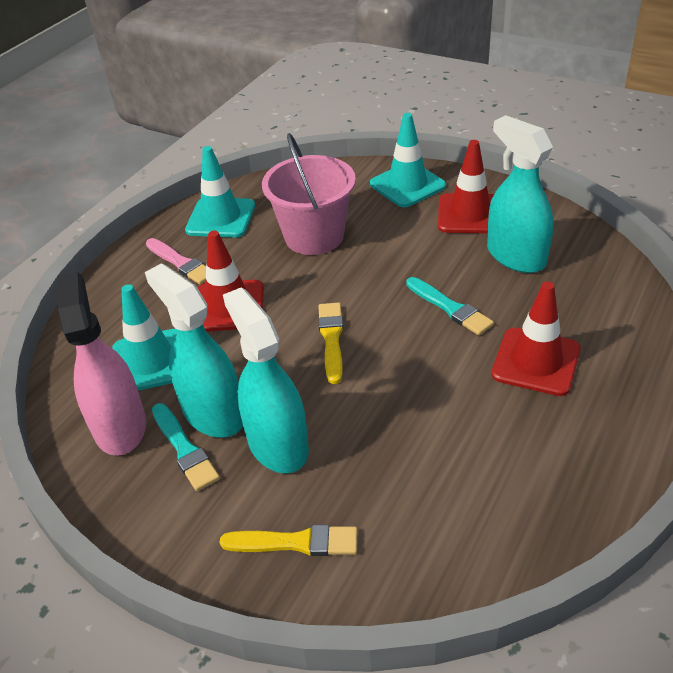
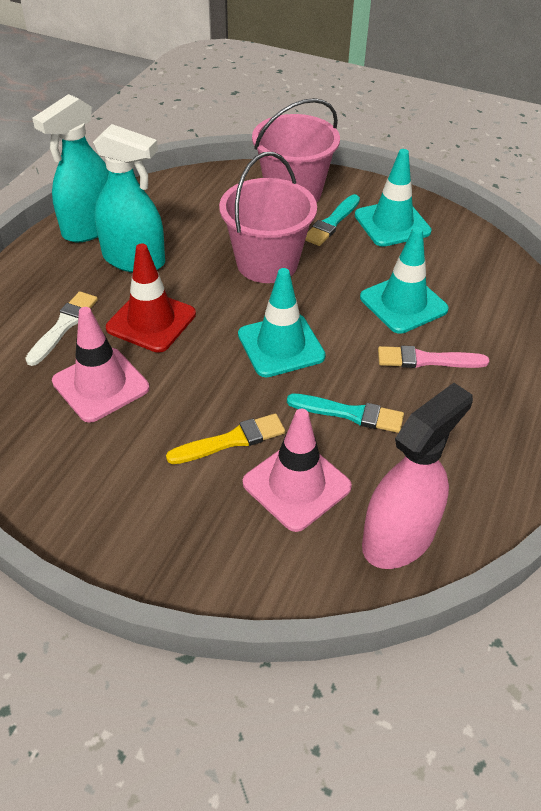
pink bucket: [262,133,356,255] = 1 -> [219,152,317,283] [252,98,340,203] = 2
pink traffic cone: none = 0 -> [52,307,149,423] [243,409,352,532] = 2
red traffic cone: [197,231,264,332] [438,140,494,233] [492,281,581,396] = 3 -> [106,244,196,353] = 1
turquoise spray bottle: [145,263,243,438] [223,287,309,473] [487,115,553,273] = 3 -> [32,94,109,242] [93,124,165,273] = 2
white brush: none = 0 -> [25,291,98,366] = 1
yellow brush: [220,525,358,556] [318,302,343,384] = 2 -> [166,413,285,464] = 1

